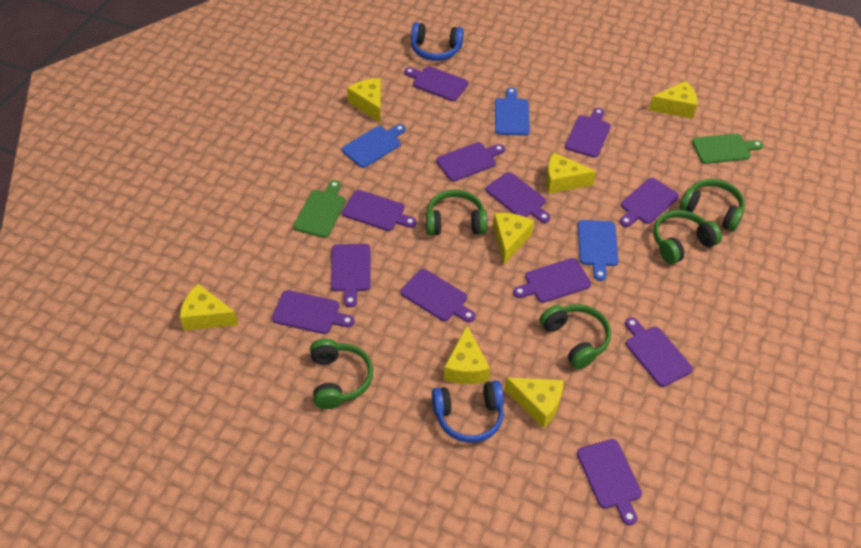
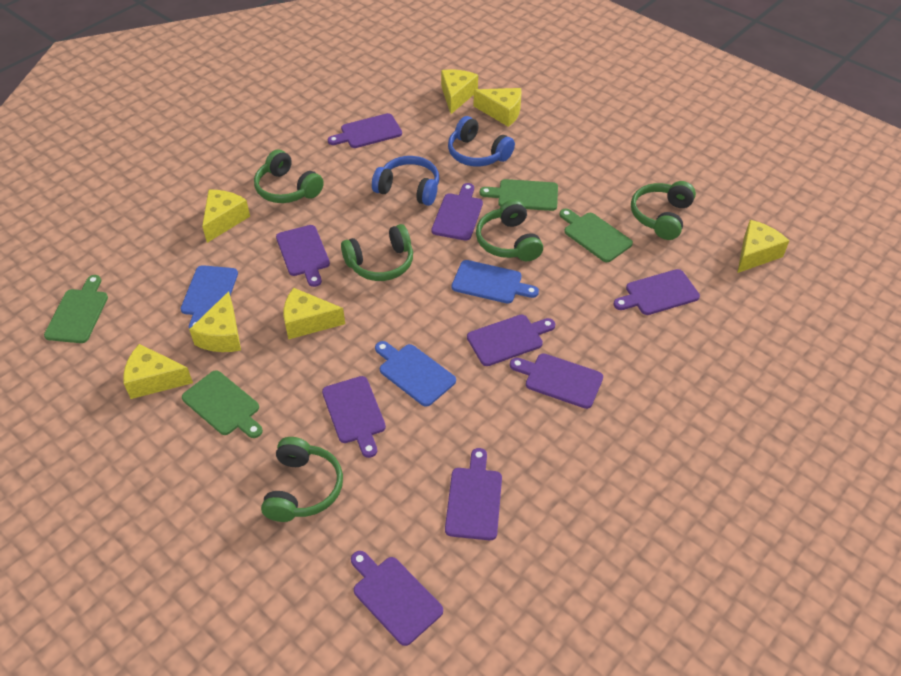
green cutting board: [293,180,346,238] [692,134,763,164] = 2 -> [44,275,108,343] [182,370,263,438] [480,179,558,211] [559,209,633,262] = 4
purple cutting board: [272,290,354,334] [331,244,371,307] [342,190,417,231] [400,269,475,322] [404,66,469,101] [436,142,505,182] [486,172,550,223] [513,258,591,303] [565,108,611,158] [577,439,642,525] [620,178,679,227] [625,317,693,387] = 12 -> [276,225,330,287] [322,376,386,458] [328,113,402,148] [351,551,443,646] [432,183,483,241] [445,448,502,540] [467,315,555,366] [510,353,603,409] [613,269,700,315] = 9

